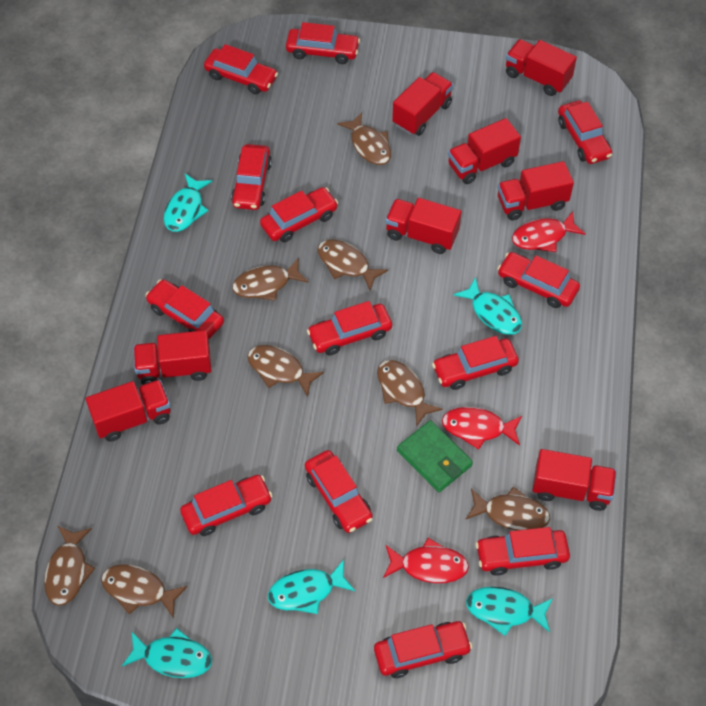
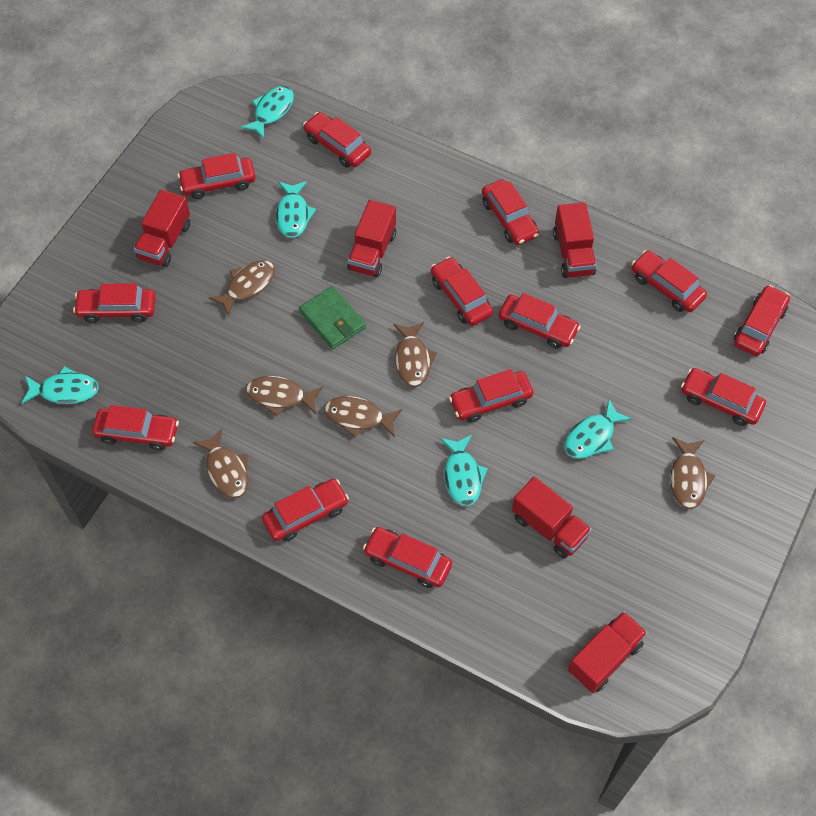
brown fish: [44,526,95,606] [101,564,188,619] [232,258,309,301] [247,345,324,397] [318,239,388,291] [337,112,391,165] [377,360,443,426] [465,486,550,531] = 8 -> [193,429,248,498] [209,260,275,316] [246,376,323,417] [324,396,402,438] [394,322,437,387] [670,437,715,509] = 6
red fish: [383,538,469,583] [442,407,522,450] [512,211,586,252] = 3 -> none = 0
red truck: [86,380,171,442] [133,330,212,385] [385,198,462,254] [392,72,453,136] [448,118,521,184] [497,161,574,220] [506,39,577,96] [533,449,617,511] = 8 -> [134,190,190,267] [347,200,396,277] [512,477,592,559] [553,202,597,278] [568,611,648,693] = 5

